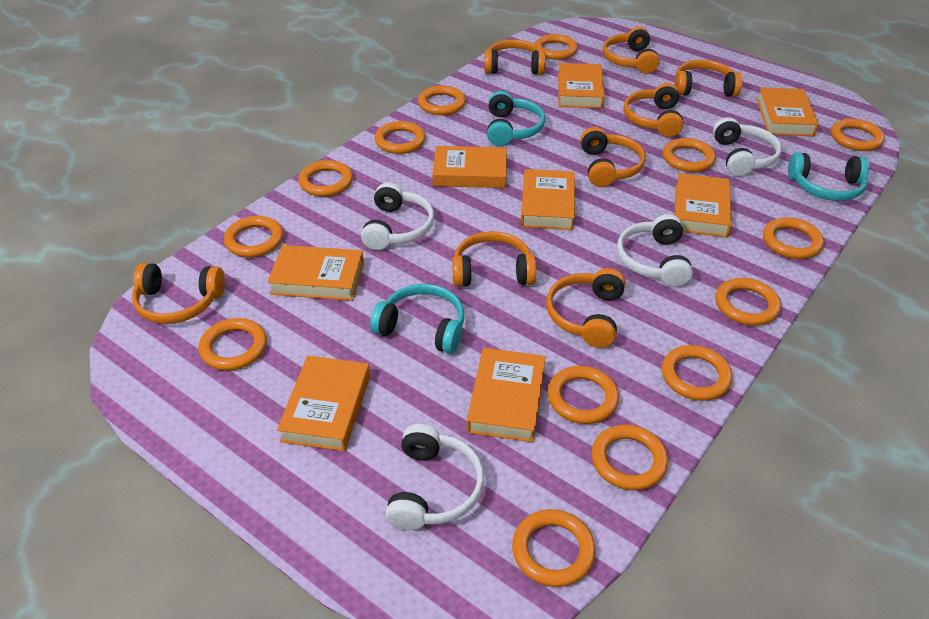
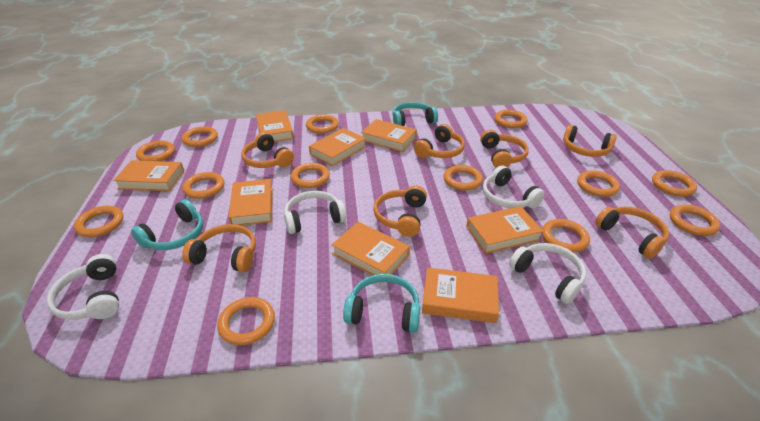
orange headphones: [132,263,225,324] [452,231,536,287] [484,39,546,75] [546,268,625,348] [580,127,646,187] [603,27,660,74] [623,83,683,137] [674,60,742,97] = 8 -> [182,224,256,272] [241,132,294,168] [373,186,427,237] [414,124,465,158] [480,130,529,168] [563,125,617,157] [595,207,669,258] = 7
orange ring: [199,318,267,370] [224,216,283,257] [299,160,353,197] [375,121,426,154] [418,85,466,115] [512,509,596,587] [535,34,578,60] [548,366,619,424] [591,425,668,490] [662,345,732,401] [663,138,716,172] [715,278,781,326] [763,217,824,259] [831,119,885,151] = 14 -> [74,206,124,237] [136,141,175,161] [182,126,218,147] [183,172,224,199] [217,297,275,345] [291,163,330,188] [306,114,339,134] [443,165,483,191] [494,110,528,128] [542,219,590,252] [577,170,620,197] [652,170,697,197] [670,205,720,236] = 13

